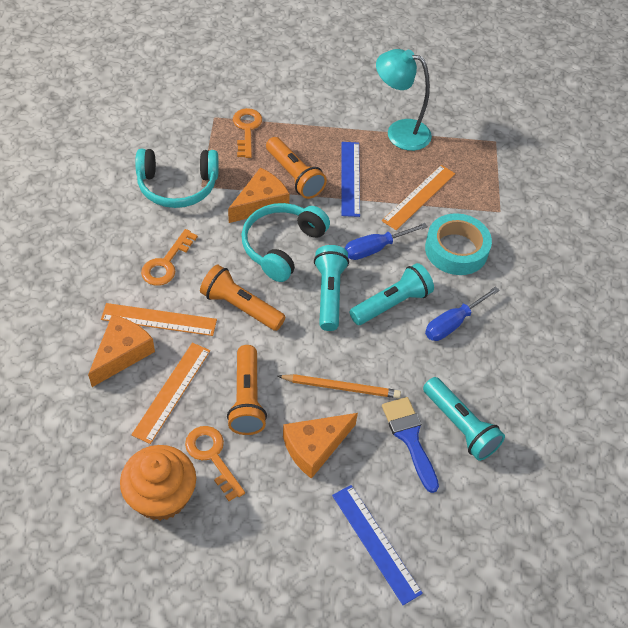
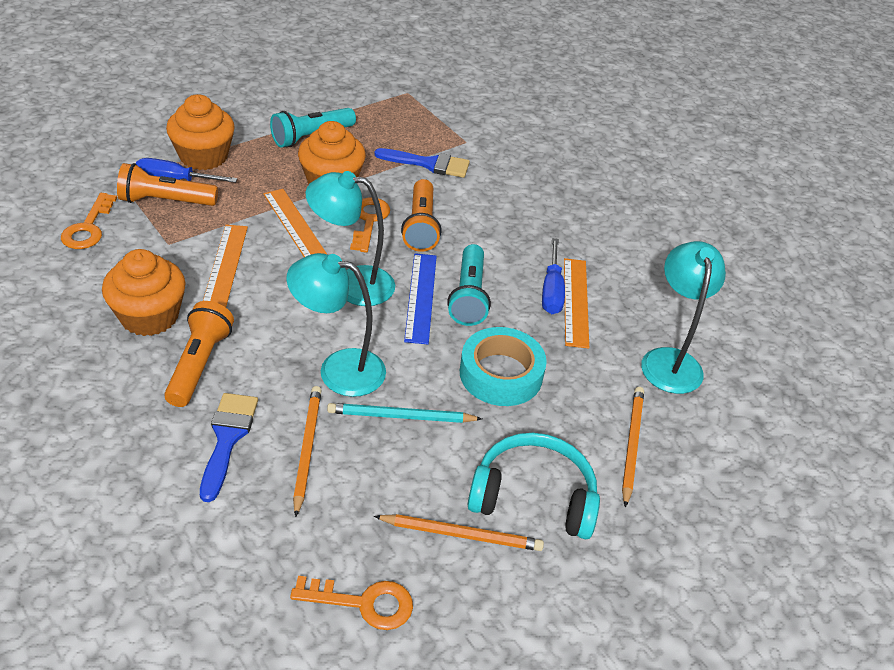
blue brush: [382,397,439,493] = 1 -> [200,393,258,502] [374,148,470,178] = 2
blue ruler: [332,485,423,605] [341,142,360,217] = 2 -> [404,253,437,344] = 1
orange cheese: [88,315,155,387] [228,168,290,223] [283,413,358,479] = 3 -> none = 0
orange cupcake: [120,445,196,521] = 1 -> [102,249,186,336] [166,94,235,170] [298,121,366,184] = 3
orange pencil: [278,374,401,398] = 1 -> [293,386,322,517] [374,514,544,551] [622,387,644,508] = 3
turquoise flashlight: [314,245,349,331] [350,263,434,325] [423,377,505,461] = 3 -> [270,108,356,147] [447,244,491,326] = 2
turquoise headphones: [135,149,219,208] [242,203,330,282] = 2 -> [468,433,600,539] = 1
turquoise lamp: [376,49,432,151] = 1 -> [287,253,386,397] [306,171,395,306] [641,241,726,394] = 3
turquoise pencil: none = 0 -> [327,403,482,423] = 1

